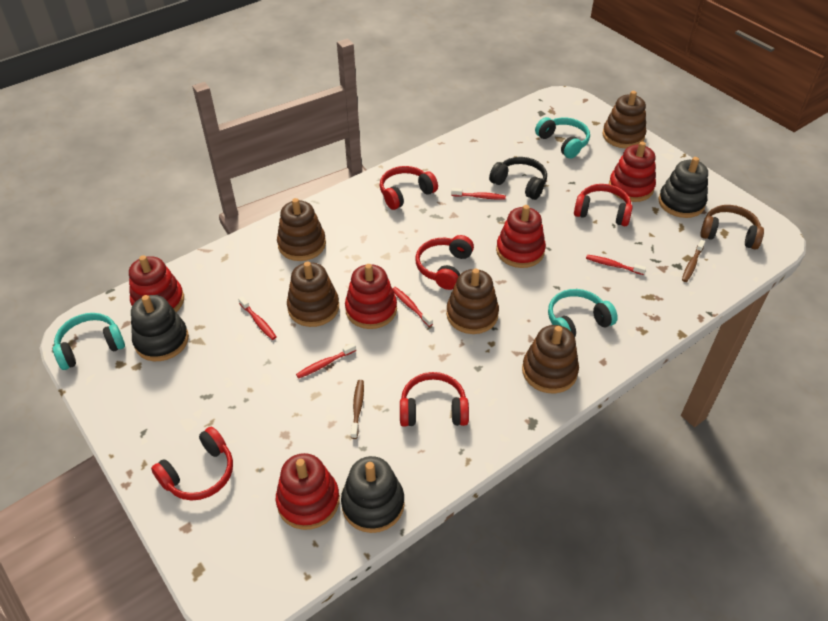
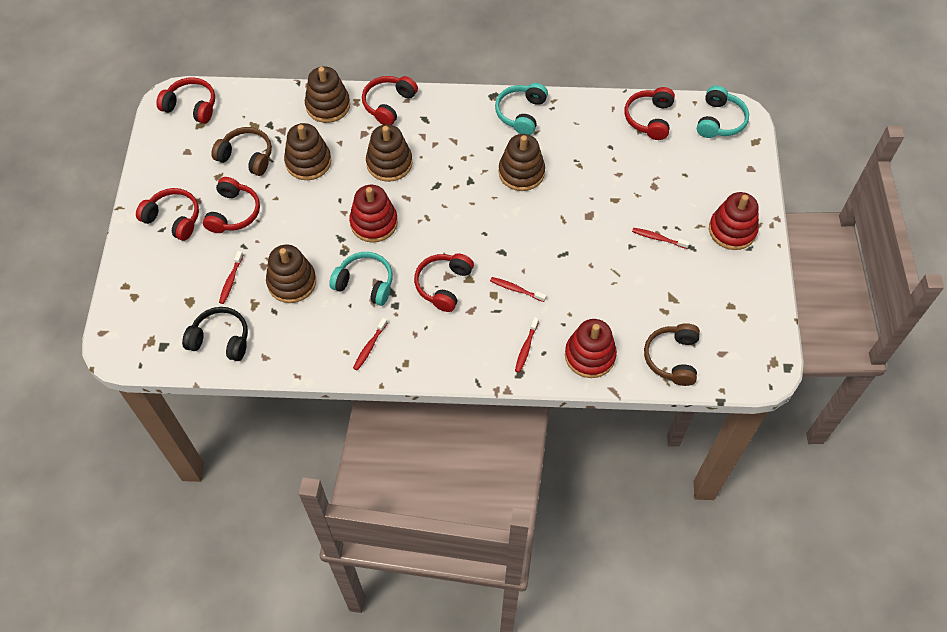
black stacking toy: [131,295,189,361] [341,456,405,533] [658,157,708,218] = 3 -> none = 0
brown headphones: [700,205,764,250] = 1 -> [211,127,272,176] [644,323,700,386] = 2
brown toothbrush: [351,380,364,439] [682,240,705,282] = 2 -> none = 0
red headphones: [151,426,233,501] [379,166,438,210] [400,372,469,427] [415,235,474,290] [574,184,633,226] = 5 -> [136,188,199,241] [156,77,215,124] [203,177,260,233] [362,76,418,125] [414,253,474,312] [624,87,675,140] = 6
red stacking toy: [129,255,184,312] [276,453,340,530] [345,264,397,329] [496,205,546,268] [609,142,656,202] = 5 -> [349,185,398,243] [565,319,617,378] [709,192,759,250] = 3

